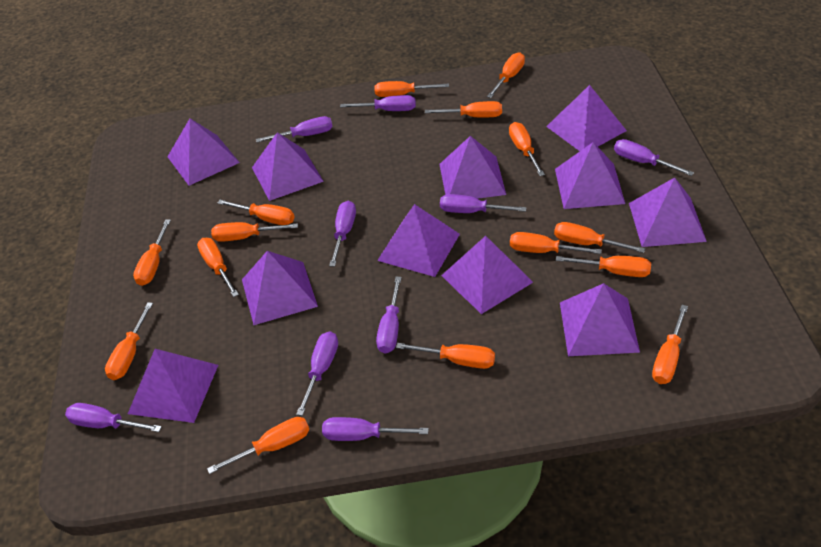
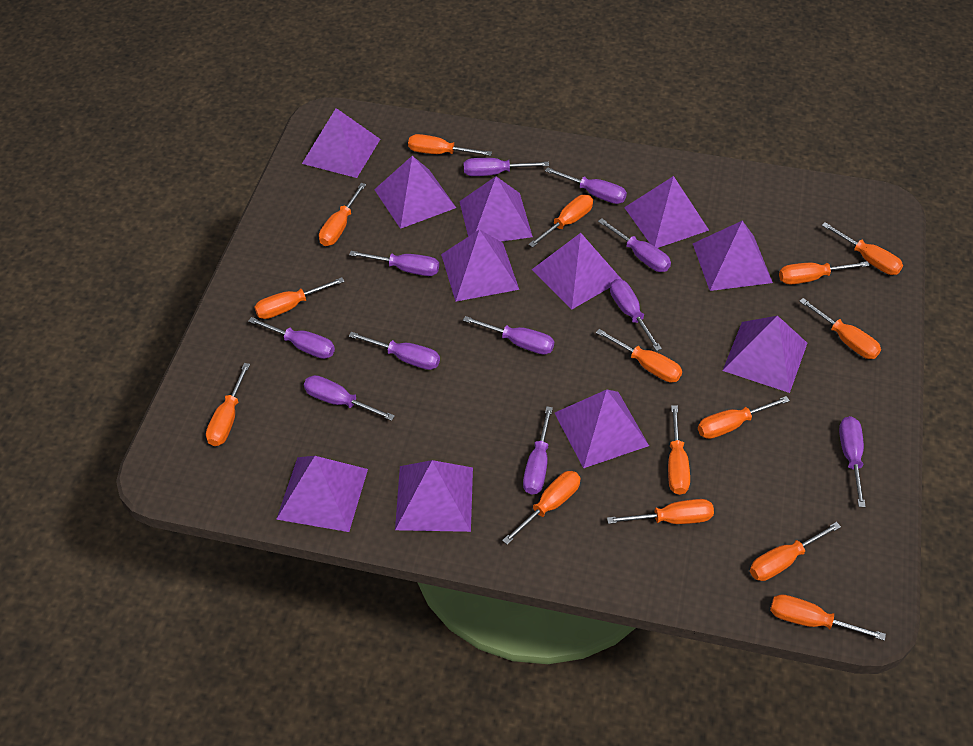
purple screwdriver: [65,403,162,432] [256,116,333,142] [296,331,338,416] [322,417,429,441] [329,201,356,267] [340,95,416,111] [376,277,402,354] [440,194,527,213] [614,139,694,176] = 9 -> [248,317,335,359] [304,375,395,421] [349,251,439,276] [349,332,440,370] [463,316,554,355] [464,158,549,176] [523,406,553,495] [545,167,627,204] [598,218,671,272] [610,279,662,351] [839,416,866,507] = 11

